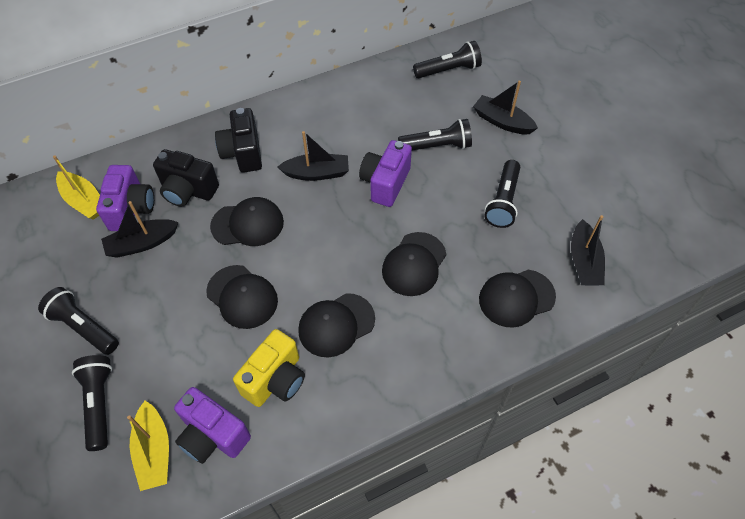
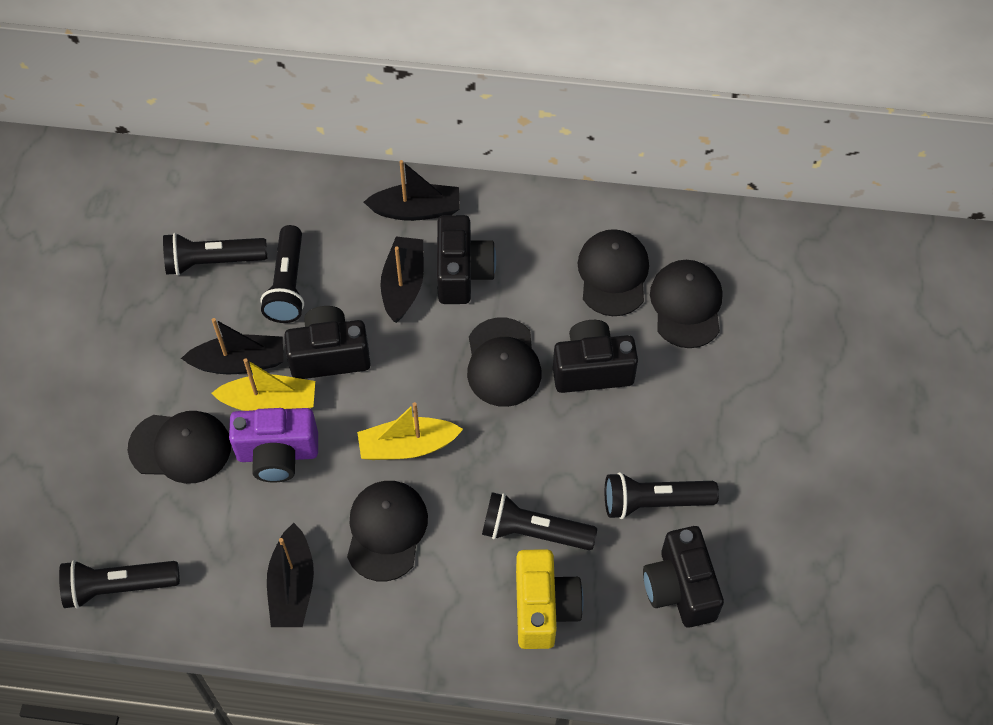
black camera: [153,149,219,207] [215,108,262,173] = 2 -> [284,306,371,379] [437,215,496,304] [553,320,638,393] [643,526,724,628] = 4
purple camera: [96,165,154,231] [174,387,251,464] [359,140,412,207] = 3 -> [229,408,318,482] = 1

